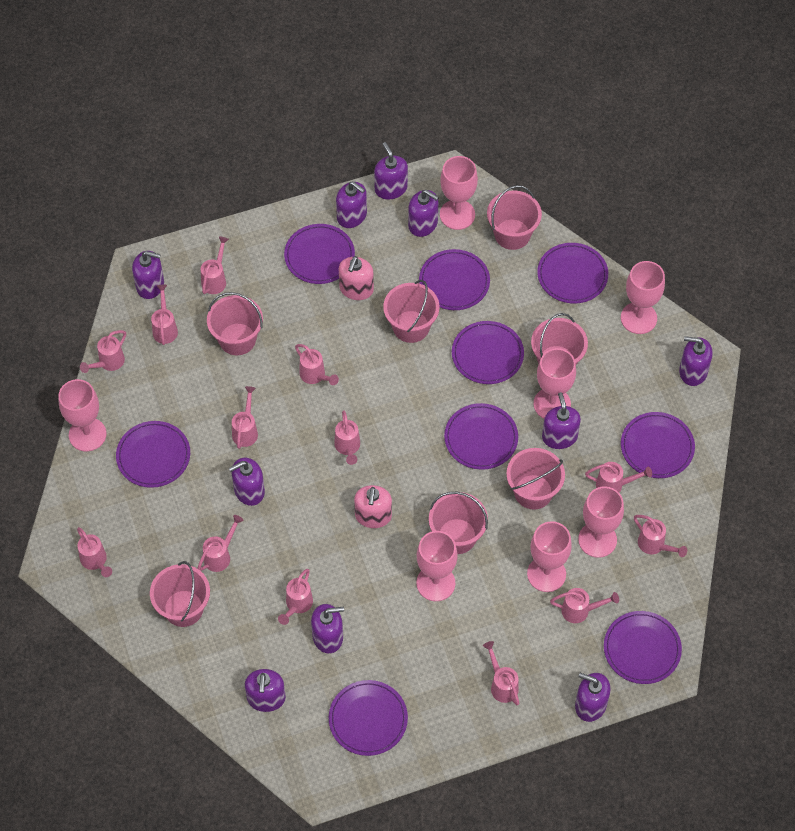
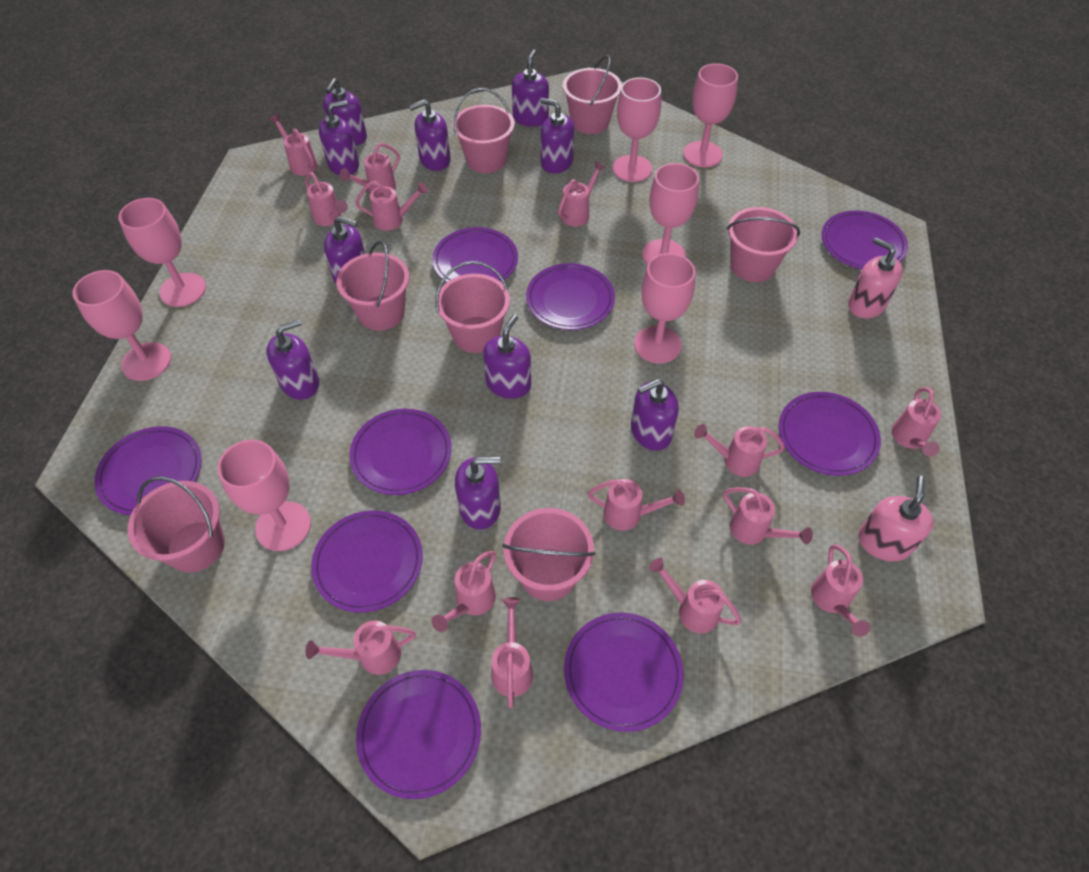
pink watering can: [77,527,112,577] [80,330,126,373] [151,285,178,345] [198,515,244,572] [201,236,229,294] [232,386,258,449] [278,569,313,625] [295,344,339,385] [334,410,360,465] [483,641,519,705] [550,588,619,623] [585,462,652,493] [634,515,687,557] = 13 -> [269,114,318,176] [305,172,348,226] [306,620,416,675] [340,143,400,193] [355,181,428,231] [432,551,496,632] [491,597,533,708] [558,161,606,227] [587,479,685,531] [649,557,742,633] [694,424,785,477] [723,487,813,545] [811,544,870,637] [891,387,941,457] = 14

